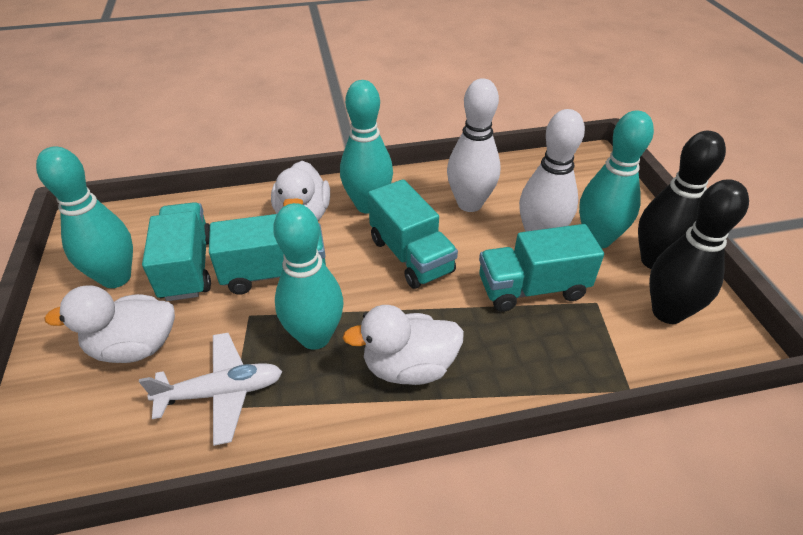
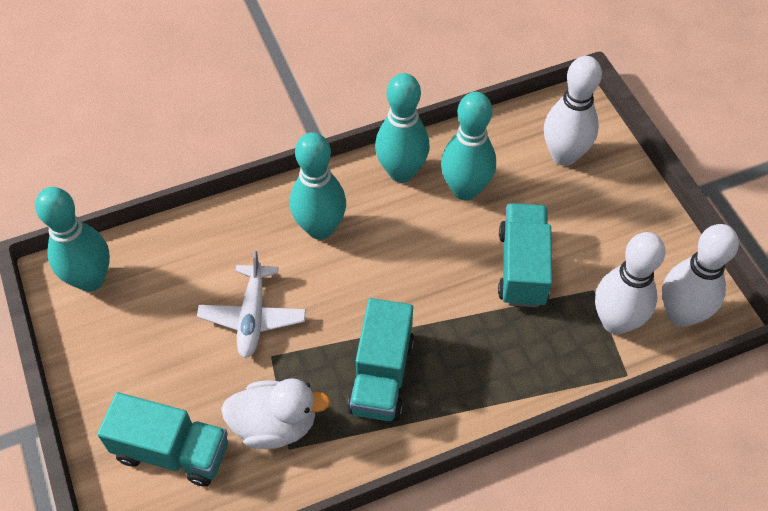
black bowling pin: [638,131,726,269] [649,179,749,324] = 2 -> none = 0
turquoise truck: [142,202,211,301] [209,214,326,295] [368,179,458,289] [479,224,604,312] = 4 -> [97,392,228,486] [347,298,414,421] [498,203,552,307] = 3
white bowling pin: [447,78,501,212] [519,109,585,232] = 2 -> [544,56,602,166] [595,232,665,335] [662,224,739,327] = 3
white duck: [45,286,175,363] [271,161,330,221] [343,305,464,385] = 3 -> [221,378,331,449] = 1

